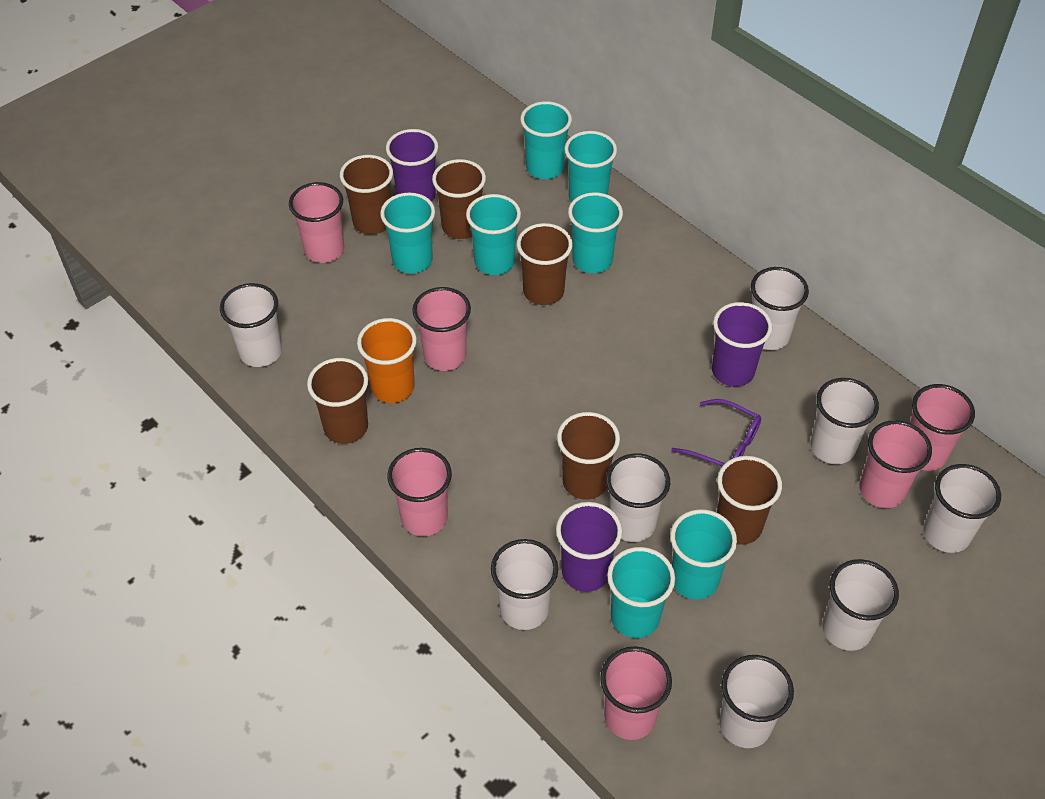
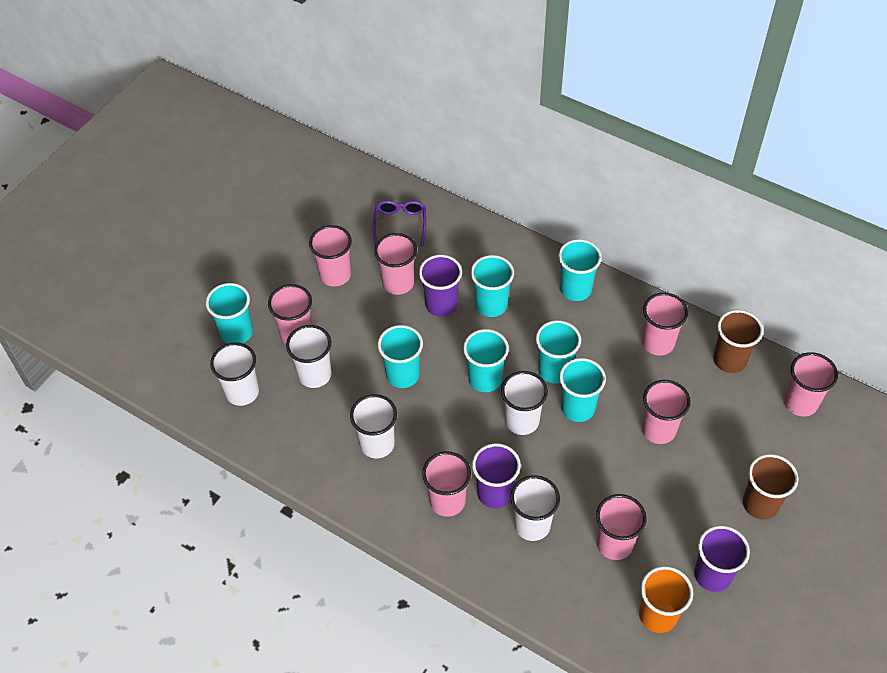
brown cup: [307,358,368,444] [340,155,393,234] [432,159,486,239] [517,223,573,305] [557,412,620,500] [717,456,782,545] = 6 -> [713,310,763,373] [743,454,798,520] = 2
pink cup: [289,182,344,263] [388,448,452,536] [412,287,471,371] [600,646,672,740] [859,420,932,508] [910,384,975,471] = 6 -> [268,284,312,344] [309,225,352,286] [374,233,417,295] [422,451,471,517] [596,494,647,560] [642,293,688,356] [642,380,691,444] [784,352,838,416] = 8
white cup: [220,283,282,367] [491,539,558,630] [606,453,670,542] [719,655,794,748] [751,267,809,350] [811,378,879,464] [822,559,899,651] [923,464,1001,553] = 8 -> [210,342,259,406] [286,325,331,388] [350,394,397,458] [501,371,548,435] [510,475,560,541] = 5

